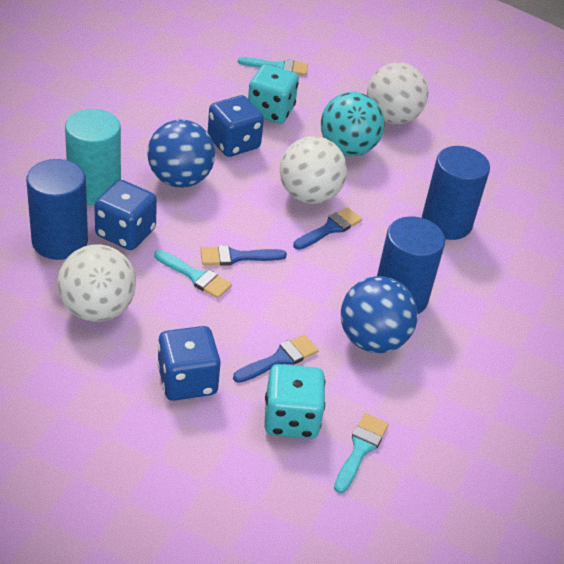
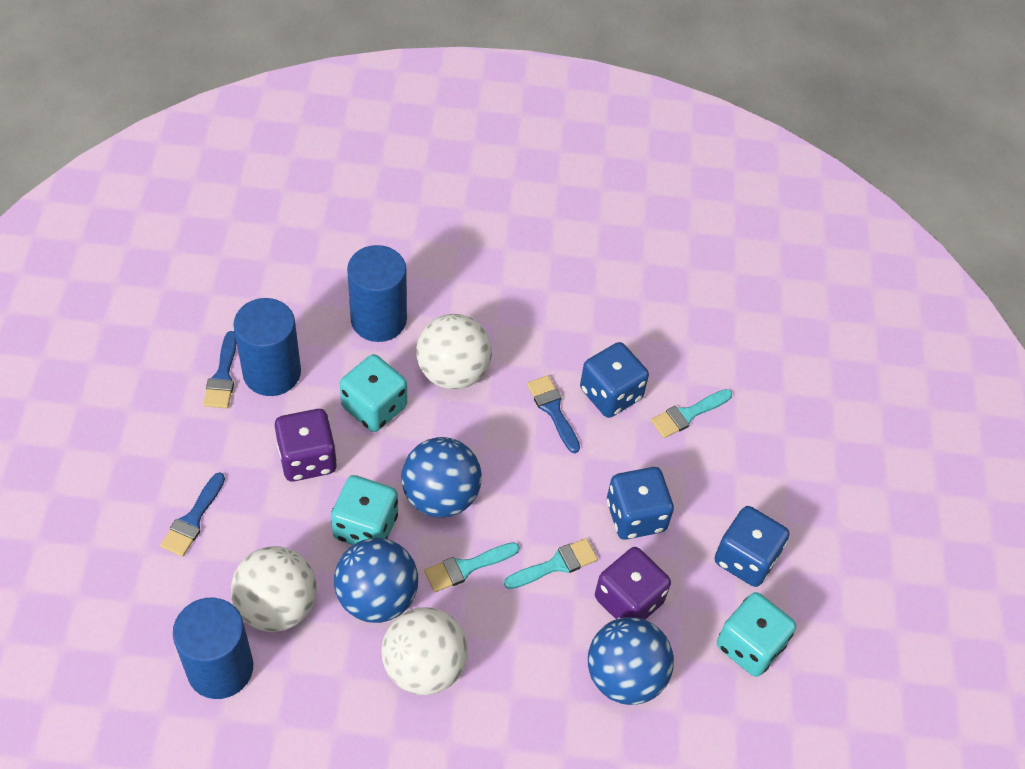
blue ball: [147,119,215,188] [341,276,418,353] = 2 -> [334,538,418,623] [401,437,482,518] [588,617,674,705] = 3
purple dice: none = 0 -> [275,409,337,482] [595,547,671,620] = 2
turquoise ball: [321,92,384,156] = 1 -> none = 0
turquoise cylinder: [65,109,121,205] = 1 -> none = 0
turquoise dice: [248,64,299,124] [264,364,325,439] = 2 -> [331,475,398,545] [340,354,407,432] [717,592,796,677] = 3

